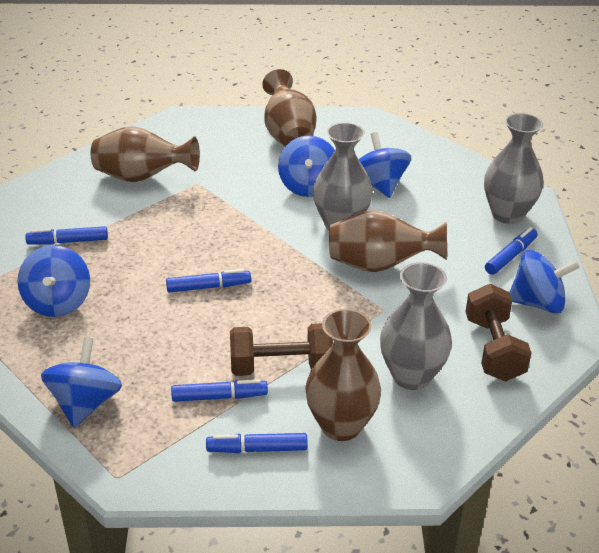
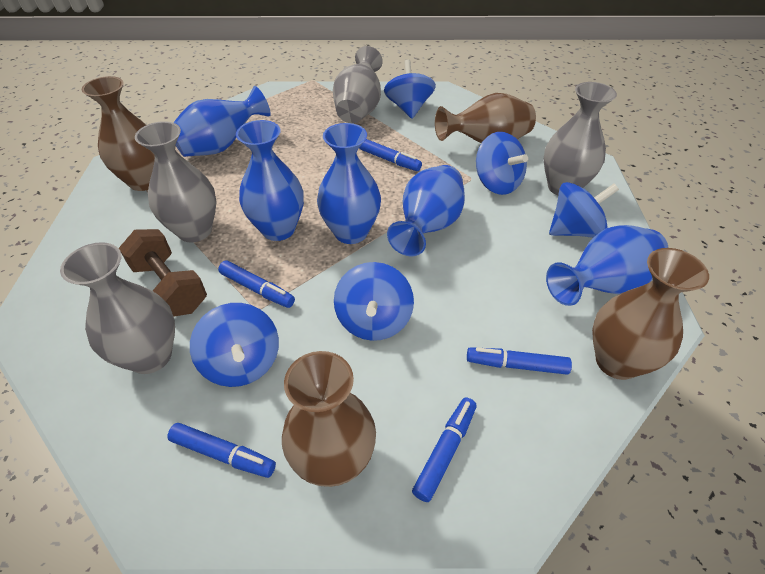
blue vase: none = 0 -> [173,86,271,157] [236,120,304,241] [317,123,381,244] [387,165,465,256] [546,225,668,306] = 5
brown dumbbell: [230,323,333,376] [465,284,532,381] = 2 -> [119,229,207,317] = 1
grey vase: [313,122,373,231] [380,262,452,390] [484,113,544,224] = 3 -> [60,242,175,374] [135,121,216,242] [333,46,383,123] [543,82,617,196] = 4

